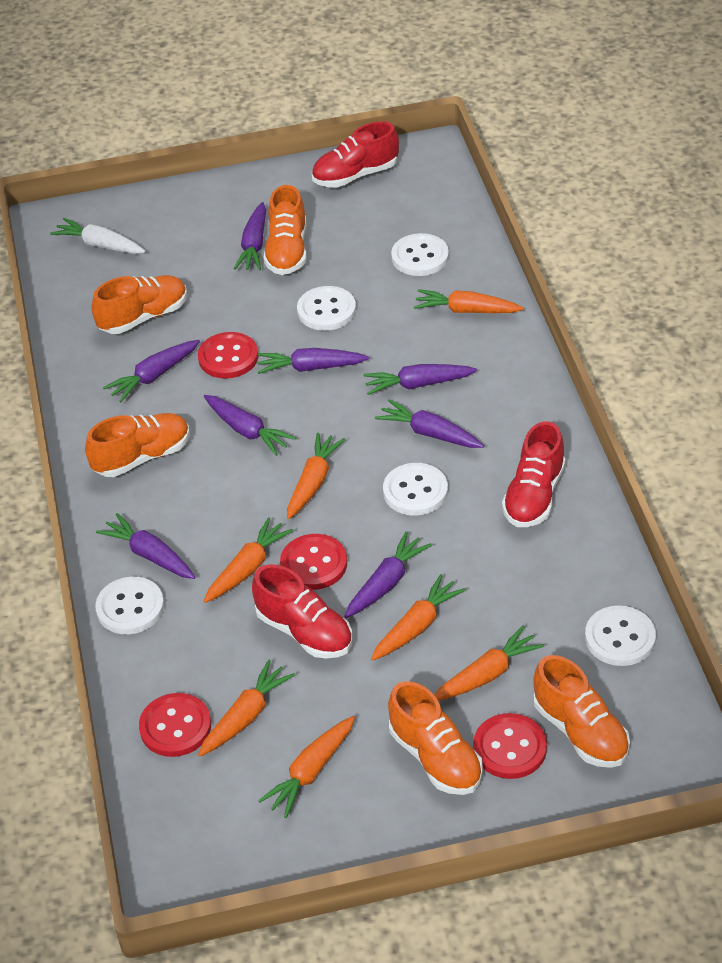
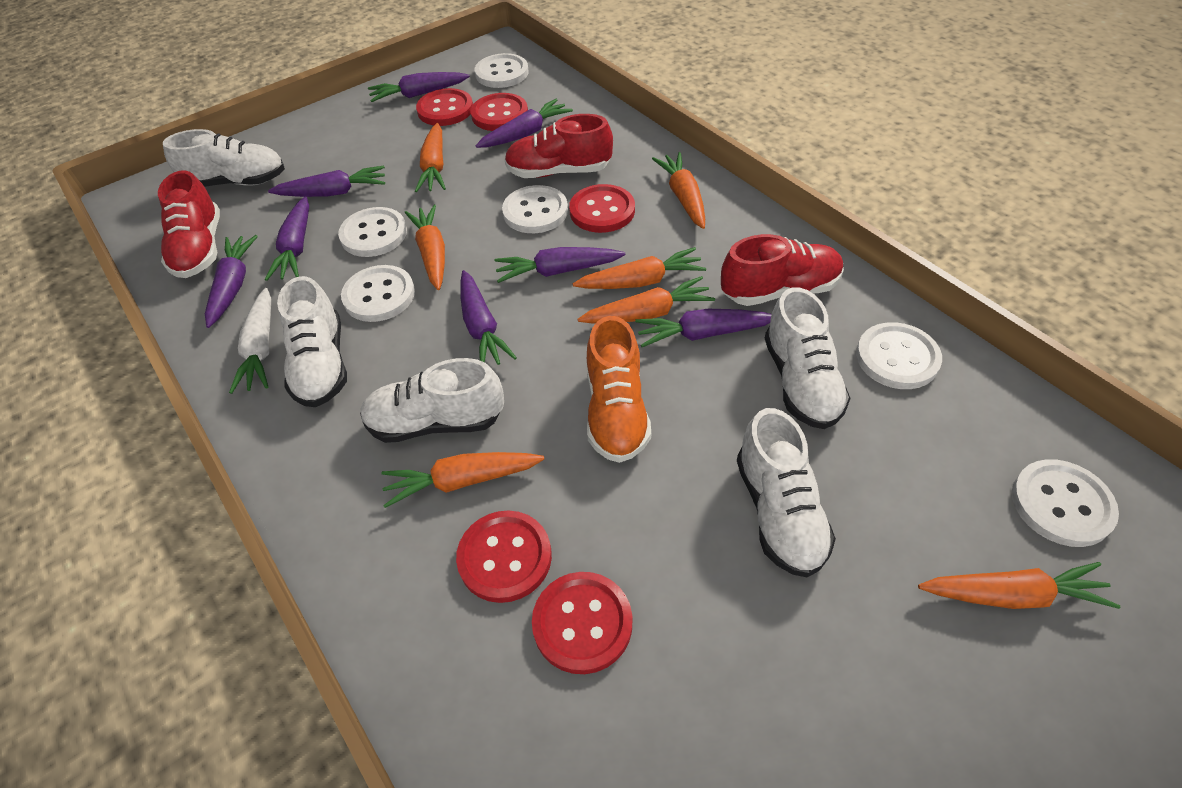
orange shoe: [85,413,190,477] [92,275,187,334] [263,185,307,275] [388,681,483,795] [533,655,630,768] = 5 -> [587,316,651,463] = 1
red button: [139,693,211,757] [198,332,258,379] [280,534,347,590] [473,713,547,779] = 4 -> [416,88,473,126] [456,510,552,603] [471,93,528,131] [532,572,632,674] [569,184,635,233] = 5
white button: [95,577,164,634] [297,286,356,331] [383,463,448,516] [391,233,449,276] [585,606,656,666] = 5 -> [338,207,407,257] [341,265,415,322] [475,53,529,88] [502,185,568,233] [856,322,942,389] [1012,459,1119,547] = 6
white shoe: none = 0 -> [163,129,285,187] [277,276,347,407] [360,358,504,443] [737,408,836,577] [765,287,851,429] = 5

